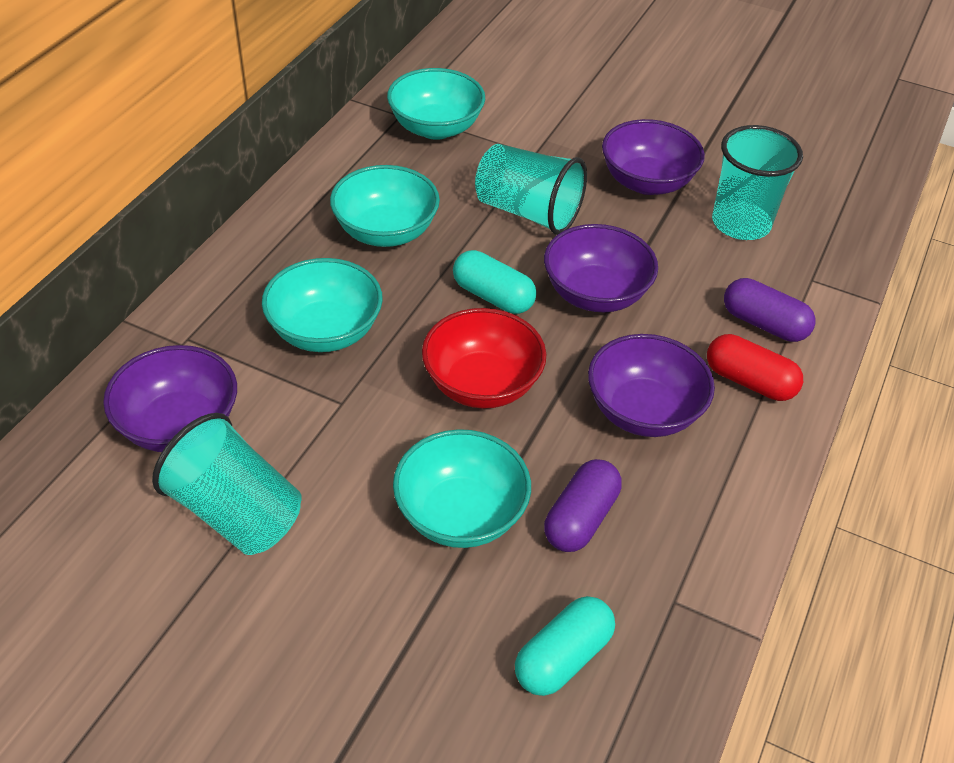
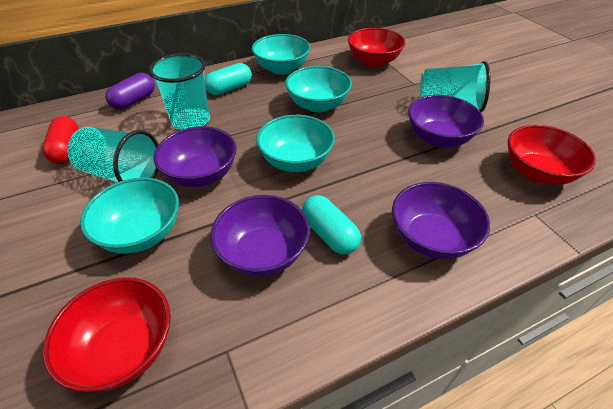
purple capsule: [544,459,622,552] [724,278,815,342] = 2 -> [105,73,155,110] = 1
red bowl: [422,308,546,409] = 1 -> [43,277,171,392] [348,28,406,67] [508,125,596,185] = 3

